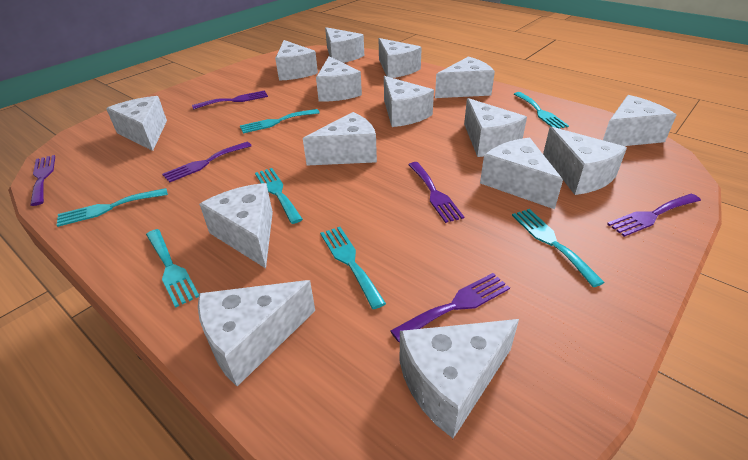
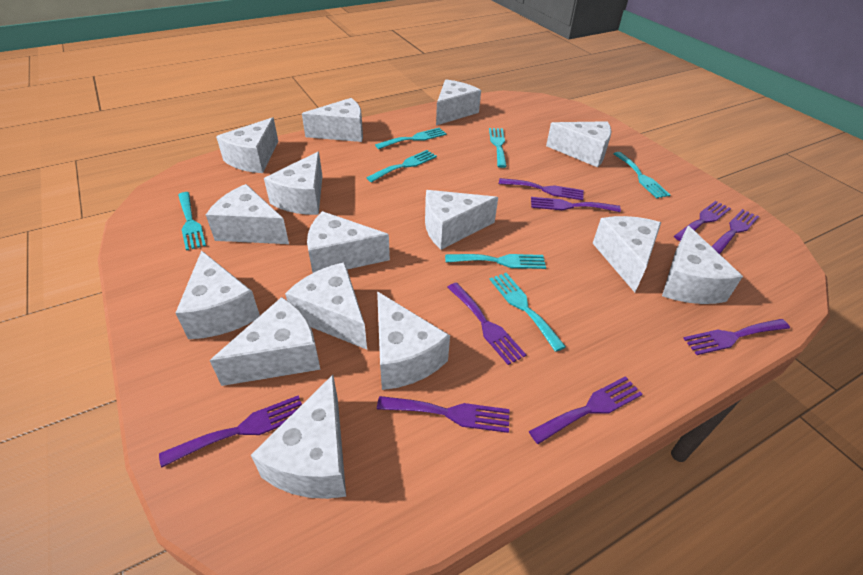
purple fork: [30,155,55,206] [162,142,252,183] [192,91,268,110] [390,273,510,342] [408,162,464,223] [607,194,701,237] = 6 -> [159,395,302,468] [377,396,510,433] [447,282,526,365] [499,178,584,200] [529,376,643,444] [531,197,621,212] [674,201,731,241] [683,319,790,355] [711,209,759,254] = 9

